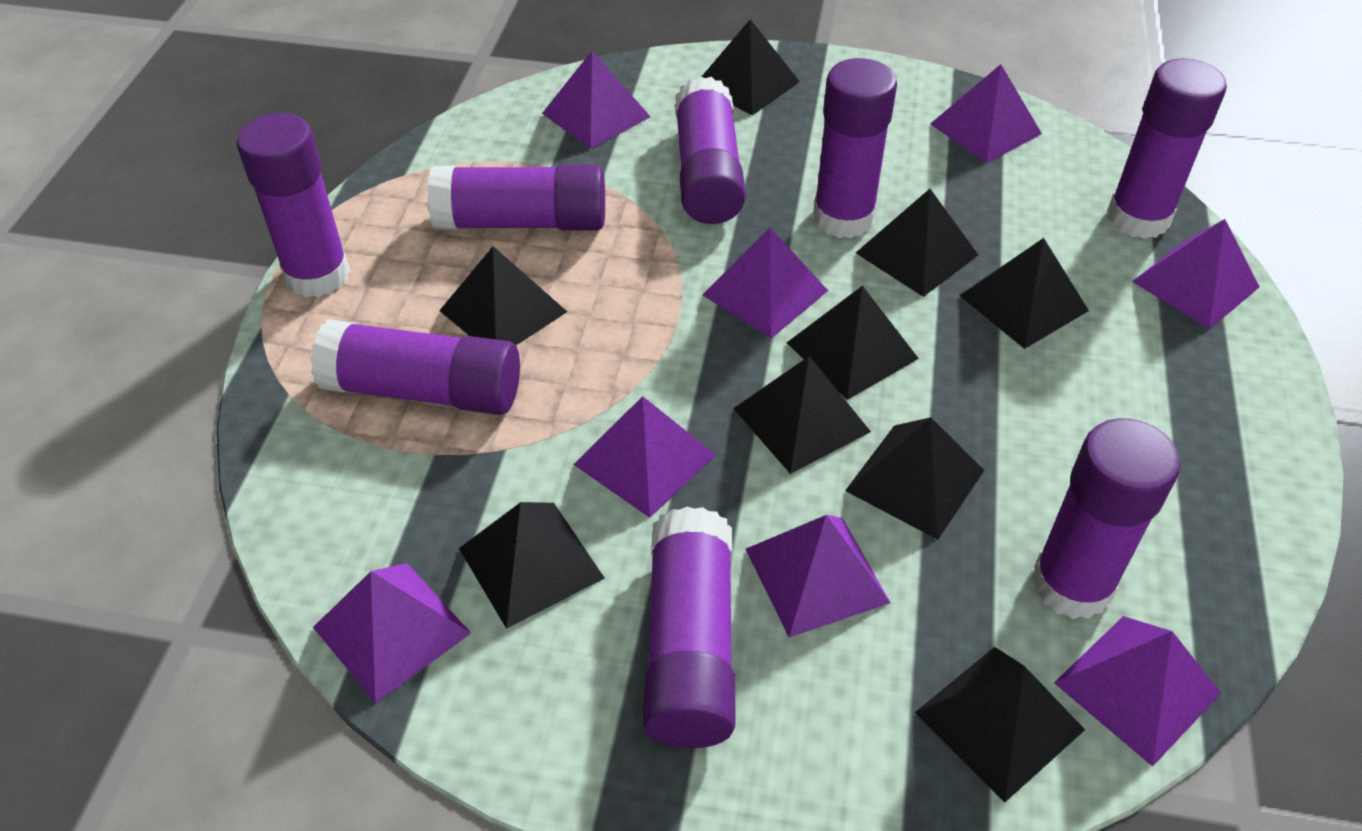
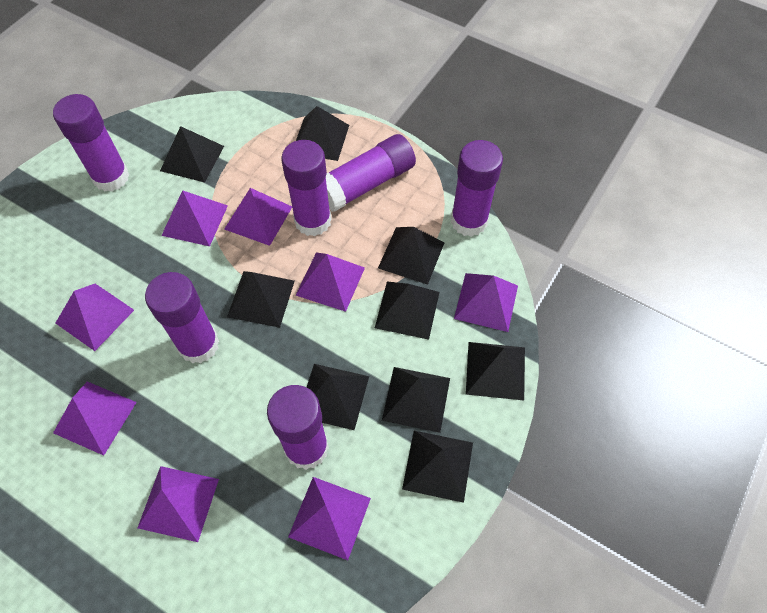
purple glue stick: [237,113,350,297] [311,319,520,415] [428,165,605,230] [643,507,736,749] [675,76,746,224] [813,58,897,238] [1031,418,1180,619] [1108,58,1227,239] = 8 -> [53,94,129,192] [145,272,219,363] [267,385,329,470] [281,140,332,236] [326,134,416,212] [451,140,503,237] = 6

